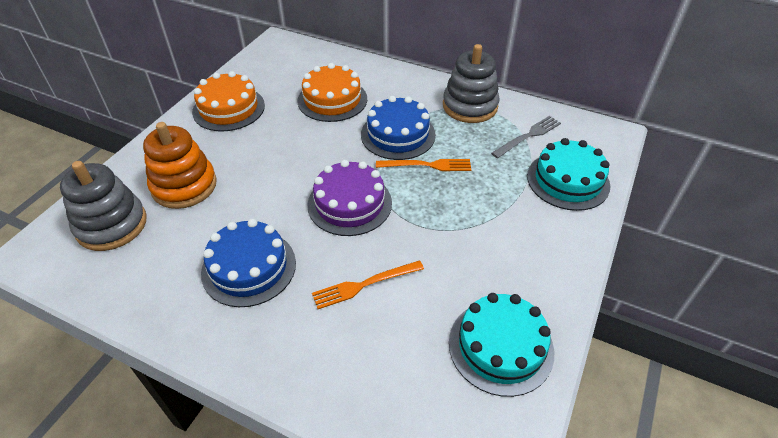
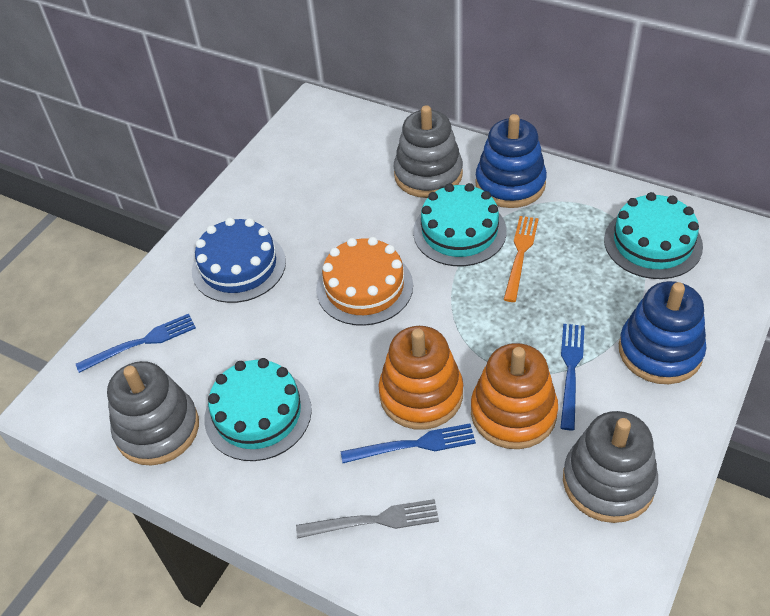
blue cake: [201,219,296,307] [361,96,436,160] = 2 -> [192,217,286,303] = 1
blue fork: none = 0 -> [76,314,196,373] [341,423,476,463] [560,324,585,430] = 3
blue stacking toy: none = 0 -> [475,114,547,208] [619,281,707,384] = 2
grey stacking toy: [60,161,147,251] [443,44,500,123] = 2 -> [107,361,199,466] [394,105,463,198] [563,411,658,523] = 3
orange cake: [192,71,265,131] [297,63,367,122] = 2 -> [316,237,413,326] = 1
orange fork: [312,260,424,309] [376,159,471,171] = 2 -> [504,216,539,302] = 1
orange stacking toy: [143,122,217,209] = 1 -> [378,326,463,430] [471,343,558,449] = 2
purple cake: [307,160,392,236] = 1 -> none = 0
turquoise cake: [449,293,554,397] [527,138,610,211] = 2 -> [204,358,312,461] [413,183,507,266] [604,192,703,279] = 3

